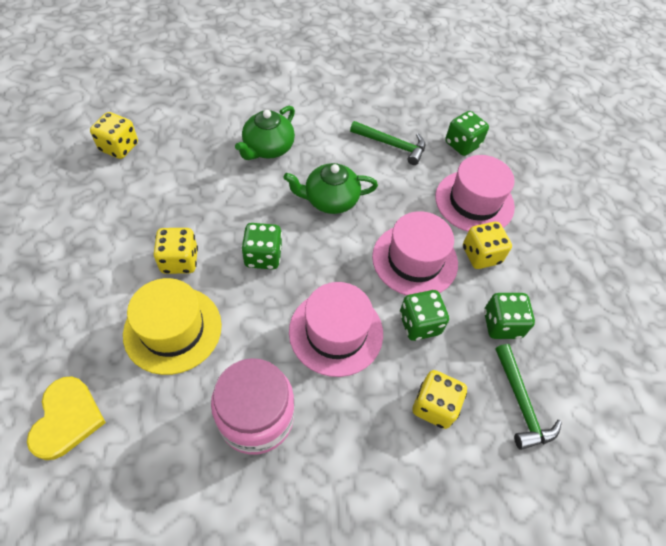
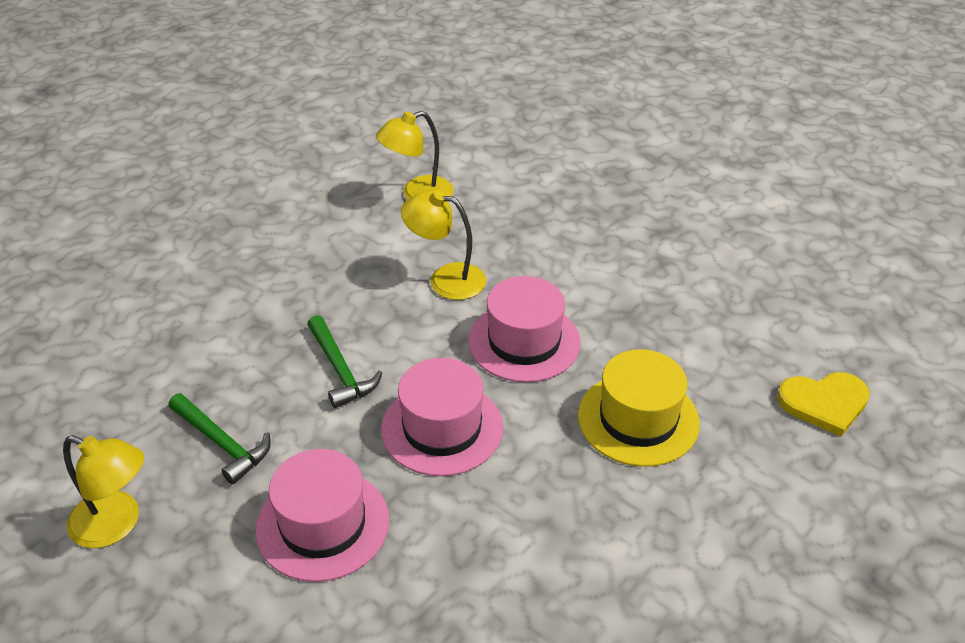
green dice: [241,223,282,270] [400,290,449,341] [445,111,489,156] [484,293,535,339] = 4 -> none = 0
green teapot: [235,106,295,160] [283,163,378,214] = 2 -> none = 0
pink jar: [211,358,294,455] = 1 -> none = 0
yellow dice: [90,112,138,159] [153,228,198,274] [412,370,467,429] [463,222,512,269] = 4 -> none = 0
yellow lamp: none = 0 -> [63,435,144,548] [376,111,454,200] [401,190,486,300] = 3

